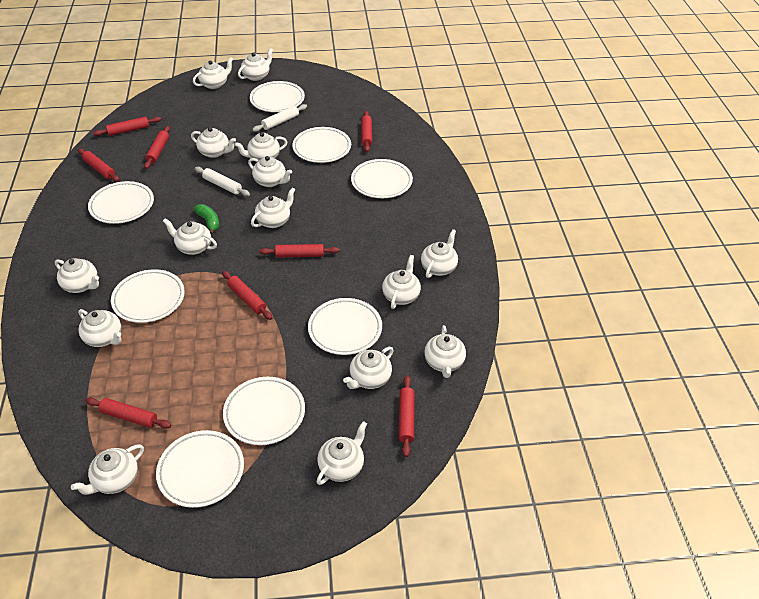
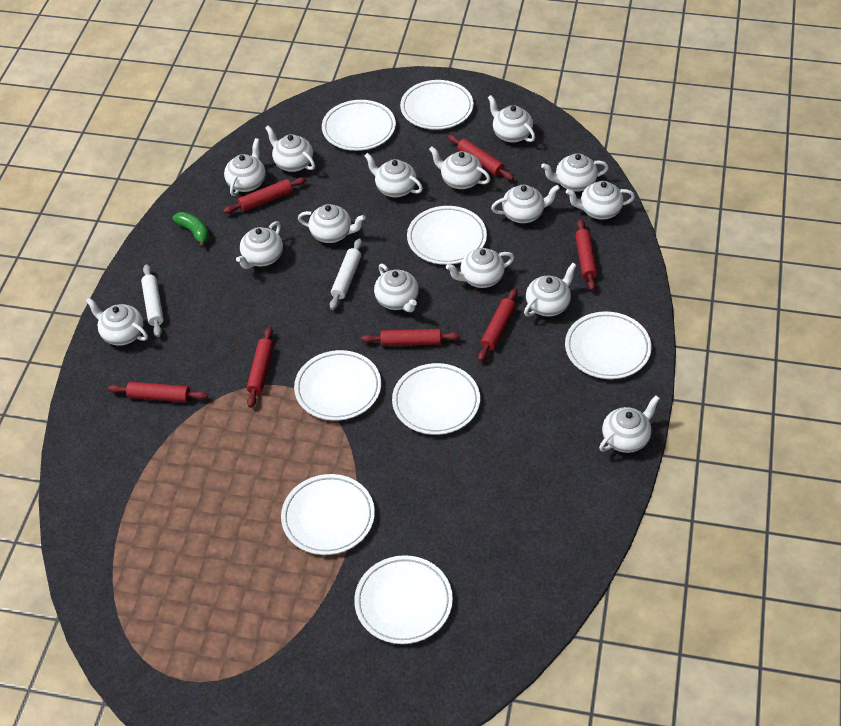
red rolling pin: [78,148,120,182] [85,397,171,429] [93,117,161,136] [144,126,170,169] [222,271,272,320] [260,244,339,258] [361,111,372,152] [399,375,415,457] = 8 -> [108,382,208,402] [223,177,307,214] [247,326,274,408] [361,329,460,346] [448,135,514,180] [478,288,518,362] [575,219,597,291] = 7

